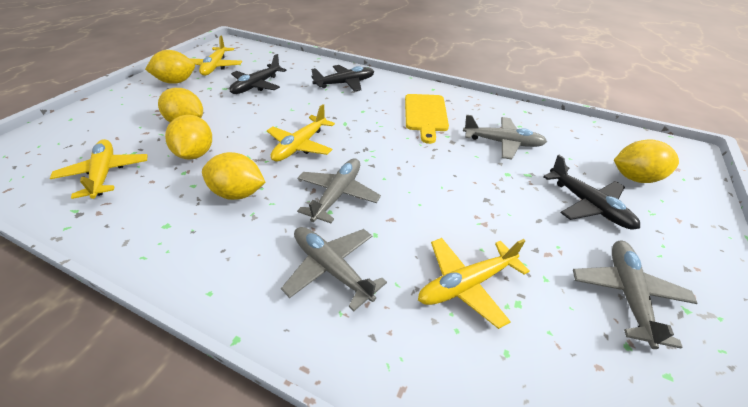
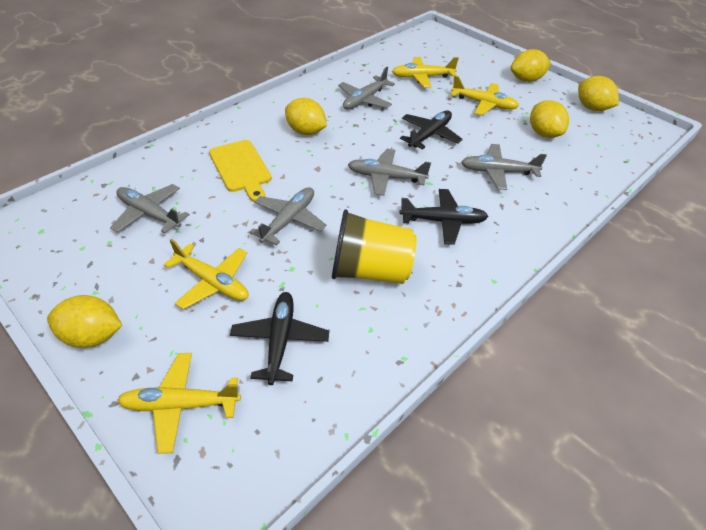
grey plane: [281,227,387,311] [297,158,381,223] [463,115,547,160] [573,240,697,349] = 4 -> [110,184,190,233] [249,187,326,245] [338,67,395,110] [348,149,431,196] [461,144,547,190] = 5
yellow cup: none = 0 -> [332,209,417,284] = 1

